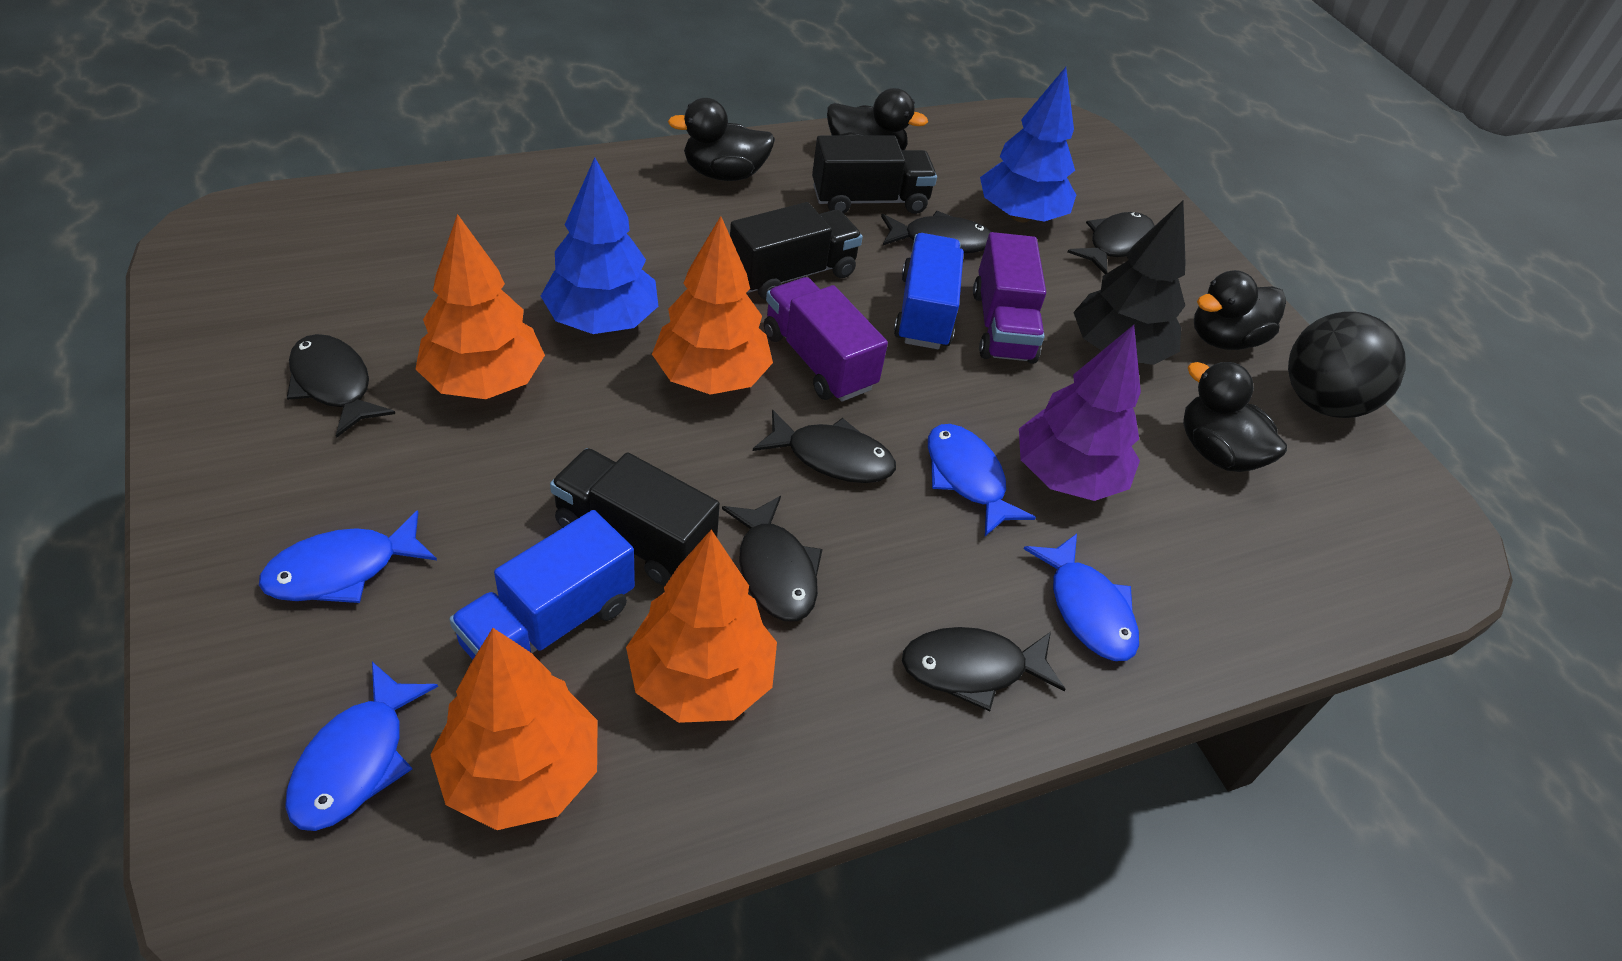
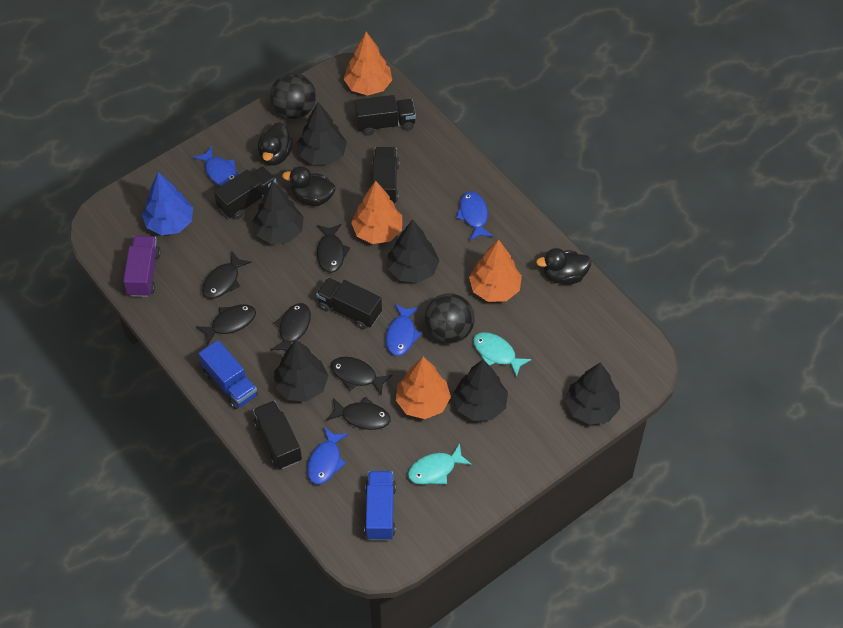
black ball: [1288,311,1406,418] = 1 -> [270,73,316,119] [424,293,475,344] = 2
black duck: [668,98,775,181] [827,88,928,150] [1183,362,1287,472] [1194,270,1286,350] = 4 -> [258,122,293,165] [282,166,336,206] [536,248,592,285] = 3
black tree: [1073,201,1186,365] = 1 -> [252,181,304,244] [274,340,328,402] [297,102,347,165] [388,220,440,283] [453,359,508,421] [565,362,620,425] = 6
black truck: [550,448,720,585] [730,202,863,300] [812,135,937,214] = 3 -> [214,166,277,220] [253,401,302,469] [316,278,382,329] [355,95,416,135] [372,147,399,203] = 5
blue tree: [541,157,658,334] [980,67,1076,223] = 2 -> [142,172,193,235] = 1
purple tree: [1019,325,1141,501] = 1 -> none = 0
purple truck: [764,277,888,402] [973,232,1046,364] = 2 -> [123,236,161,297] = 1
turquoise fish: none = 0 -> [408,443,472,484] [473,332,532,378] = 2

